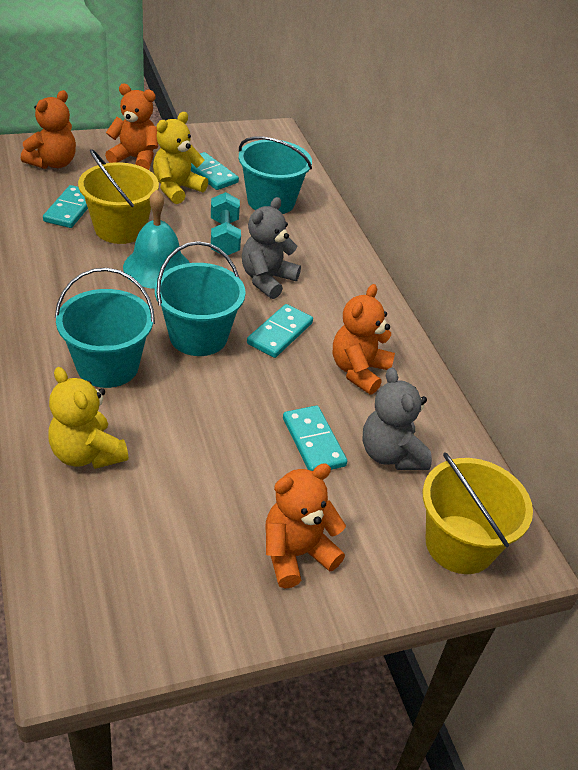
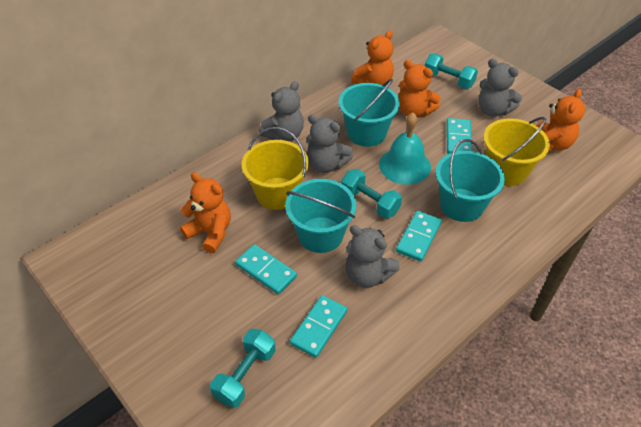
grey teddy bear: [242,197,301,299] [362,368,432,470] = 2 -> [259,81,304,141] [306,114,353,173] [346,225,399,288] [479,59,522,117] = 4
turquoise dumbbell: [211,192,241,255] = 1 -> [210,329,276,408] [341,169,402,219] [425,54,478,89] = 3
yellow teddy bear: [48,367,129,469] [153,112,208,204] = 2 -> none = 0

